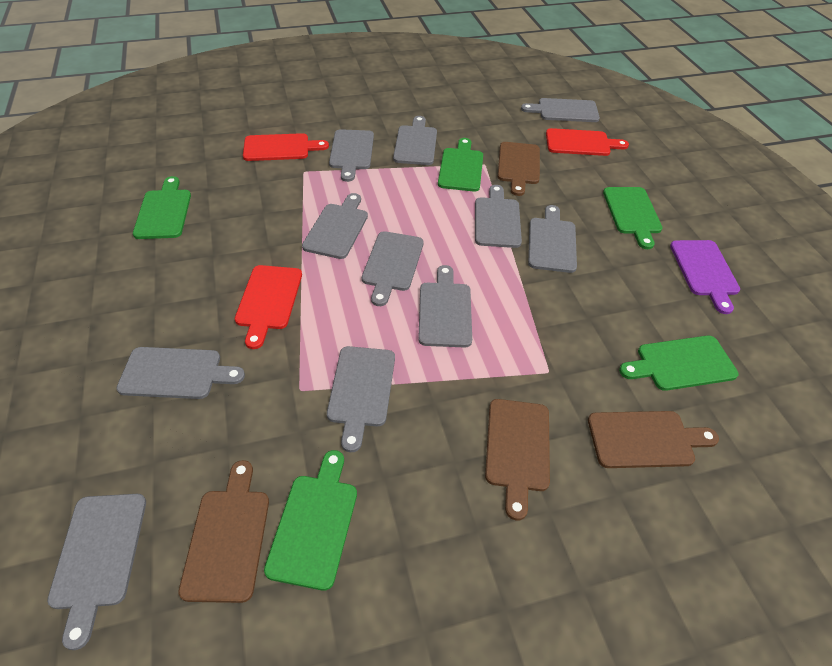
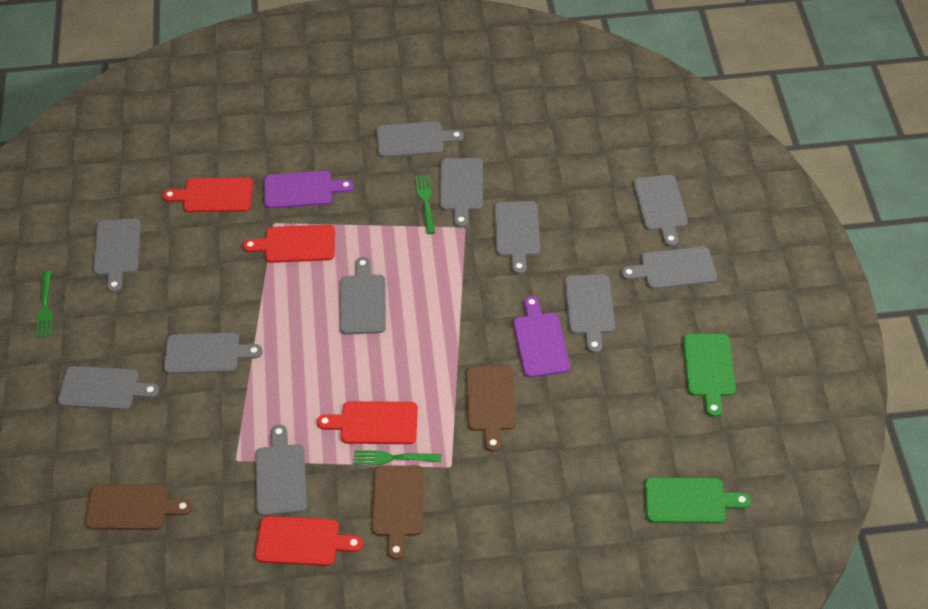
brown cutting board: [178,460,269,603] [485,399,550,521] [498,142,540,196] [588,411,719,468] = 4 -> [85,484,192,530] [372,465,424,560] [466,366,516,452] = 3
green cutting board: [133,176,191,239] [264,450,357,591] [438,138,483,192] [603,187,663,249] [619,336,739,391] = 5 -> [645,477,751,523] [683,334,736,417] = 2
green fork: none = 0 -> [36,271,53,338] [353,450,441,465] [415,175,435,234] = 3
purple cutting board: [670,240,740,314] = 1 -> [264,171,354,209] [513,296,570,377] = 2
red cutting board: [235,265,302,349] [243,133,329,161] [546,128,629,156] = 3 -> [163,177,253,212] [243,224,335,263] [255,516,363,566] [317,401,418,444] = 4

